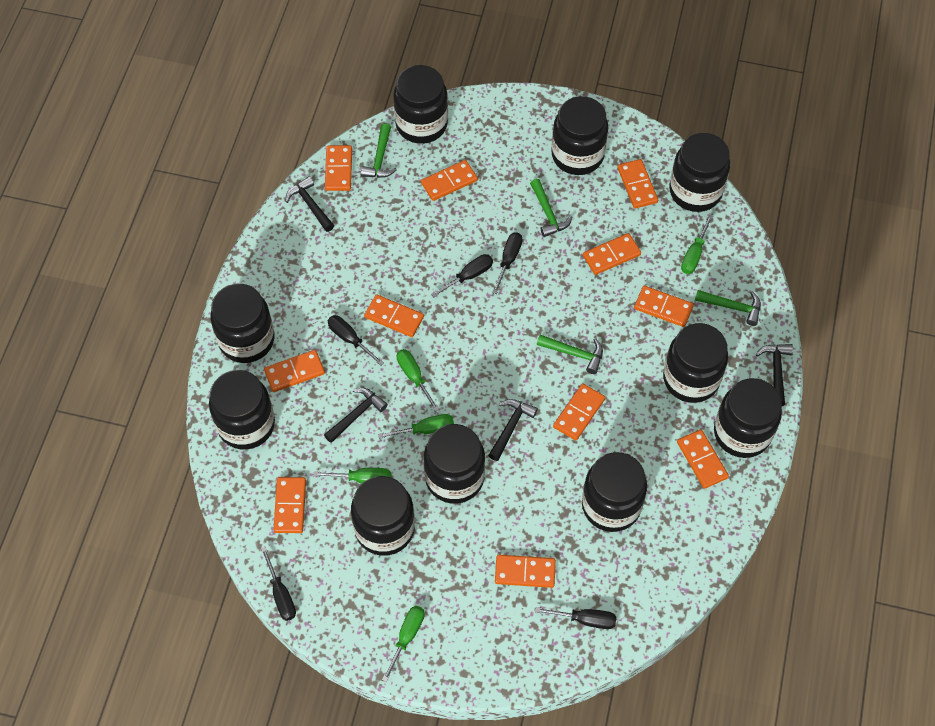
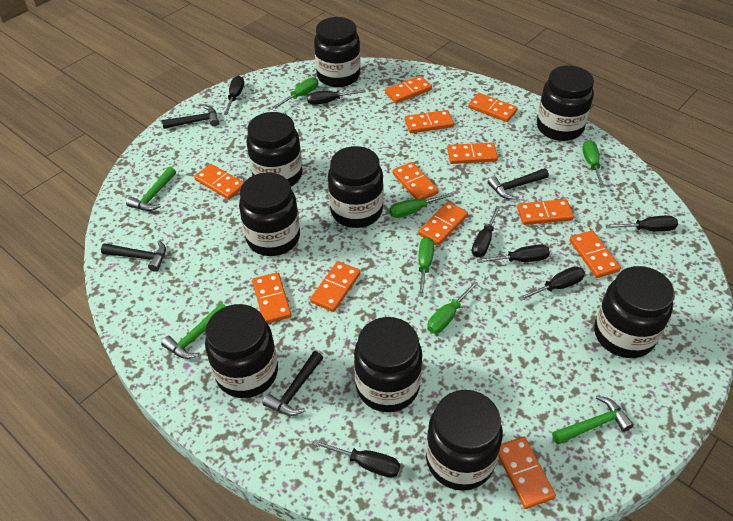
black jar: [209,370,275,450] [210,284,275,363] [351,476,415,556] [393,65,448,144] [424,424,485,504] [551,96,608,175] [582,452,647,532] [663,323,728,403] [669,133,730,212] [714,378,782,458] = 10 -> [205,304,278,398] [239,172,300,256] [246,112,303,186] [314,17,361,87] [328,146,383,228] [354,317,422,412] [426,390,503,491] [537,66,594,141] [594,266,675,358] = 9
black screwdriver: [261,547,296,621] [328,315,384,366] [431,254,493,297] [492,232,522,294] [535,607,616,629] = 5 -> [224,76,244,115] [307,89,366,105] [313,440,400,478] [472,206,501,258] [477,244,550,263] [518,266,585,301] [606,216,678,231] = 7
green hammer: [361,124,397,178] [530,179,572,237] [537,335,603,374] [695,290,761,326] = 4 -> [126,167,176,211] [161,303,226,359] [552,396,634,444] = 3
orange domino: [264,350,325,392] [273,477,306,533] [325,145,352,191] [364,294,424,337] [421,160,478,201] [495,555,556,588] [553,383,605,440] [583,233,641,275] [617,159,658,208] [634,286,694,327] [677,429,729,489] = 11 -> [194,164,244,200] [252,272,292,324] [310,261,360,312] [385,76,432,103] [392,162,439,200] [405,110,454,133] [418,202,468,245] [447,142,498,164] [468,93,518,122] [498,437,556,509] [517,199,574,225] [570,230,621,278] = 12

